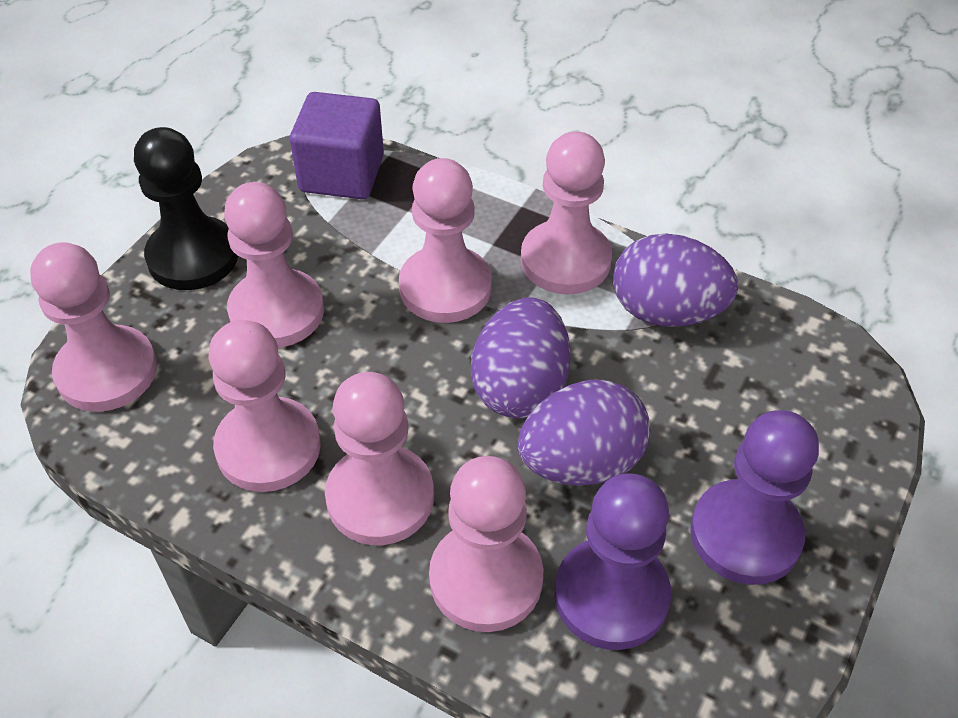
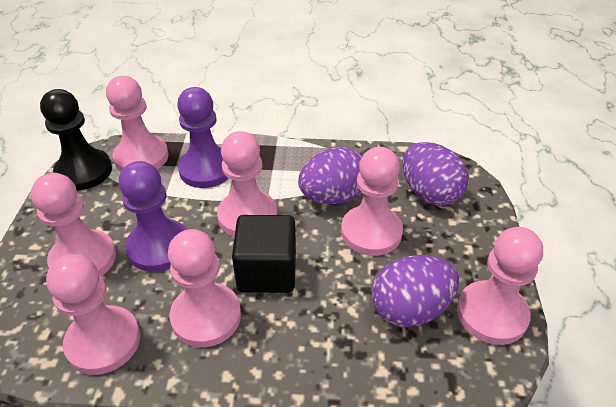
black cube: none = 0 -> [232,215,296,293] = 1
purple cube: [290,92,384,199] = 1 -> none = 0

